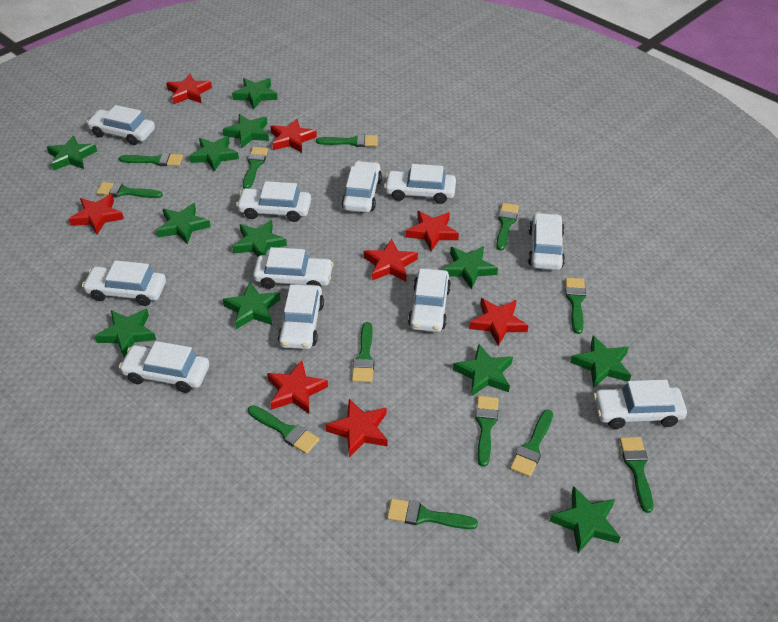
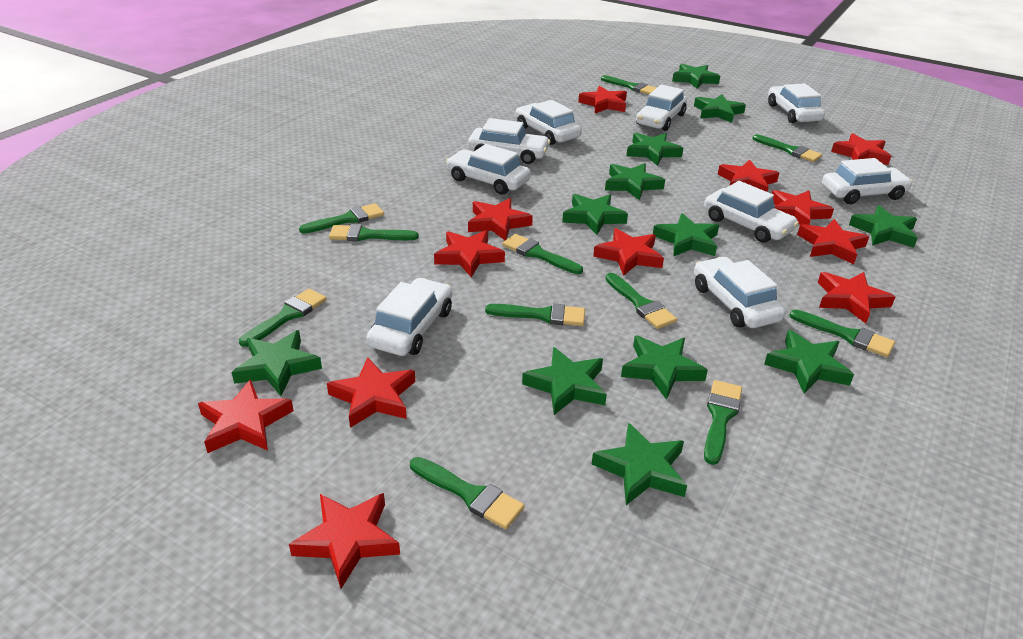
green brush: [96,182,163,198] [119,153,183,166] [243,147,268,189] [248,405,320,454] [316,134,378,147] [352,322,374,382] [387,498,478,529] [475,396,499,467] [496,203,519,251] [510,410,553,477] [565,278,586,334] [619,437,654,513] = 12 -> [239,289,327,347] [299,203,384,233] [329,224,419,241] [410,457,524,529] [485,304,585,326] [502,234,583,274] [601,75,657,95] [605,273,677,329] [704,380,742,465] [752,134,822,162] [789,310,895,357] = 11
red star: [69,194,124,235] [166,73,212,104] [267,360,328,414] [270,118,317,153] [326,399,387,457] [364,239,418,281] [406,211,459,251] [469,298,529,346] = 8 -> [198,379,294,453] [289,493,400,589] [327,357,415,428] [434,230,505,277] [468,198,533,240] [578,86,627,113] [593,228,664,276] [718,159,779,192] [772,190,834,225] [797,219,869,264] [818,272,895,324] [831,133,891,165] = 12
white car: [82,260,166,306] [86,105,155,145] [119,341,209,393] [236,181,311,222] [253,247,334,289] [278,284,324,349] [341,161,382,213] [384,164,456,204] [408,268,451,332] [528,212,565,270] [593,380,687,429] = 11 -> [366,278,452,356] [446,144,531,195] [468,118,550,164] [515,100,582,145] [636,84,687,131] [694,257,785,328] [704,181,799,243] [768,83,825,123] [822,158,913,204] = 9

